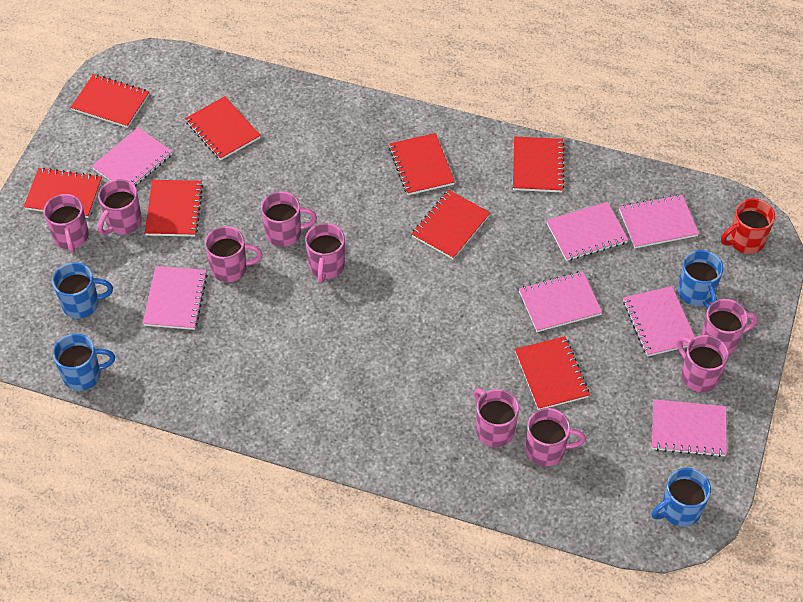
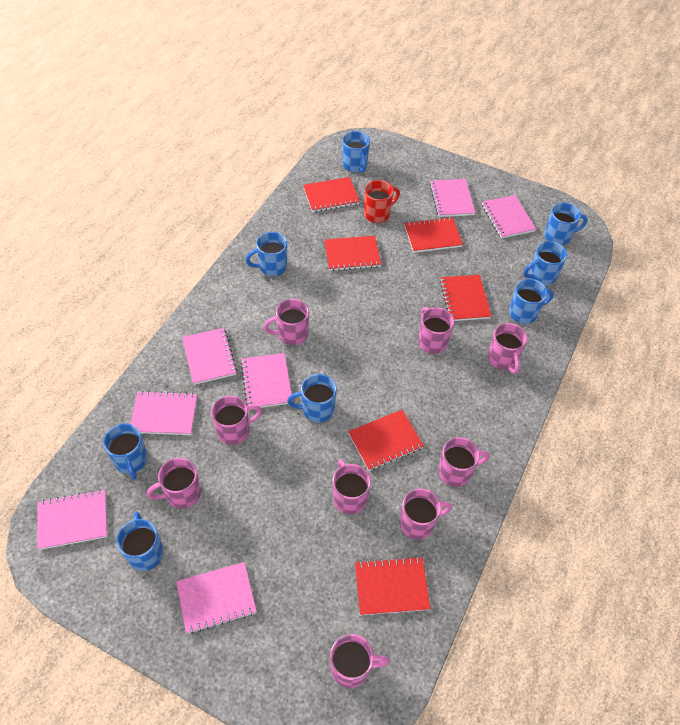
blue mug: [52,262,113,319] [53,334,115,391] [651,468,711,527] [678,250,723,309] = 4 -> [103,424,148,480] [117,512,164,571] [246,232,287,277] [287,374,337,423] [342,131,370,173] [509,279,554,324] [523,241,567,286] [544,202,588,245] = 8
red notebook: [24,167,102,218] [71,74,149,128] [145,180,203,236] [185,96,261,160] [389,133,455,195] [412,190,490,259] [513,137,565,192] [515,336,590,410] = 8 -> [303,177,360,212] [324,236,381,271] [348,410,424,471] [355,557,430,615] [404,217,463,253] [440,275,492,321] = 6

